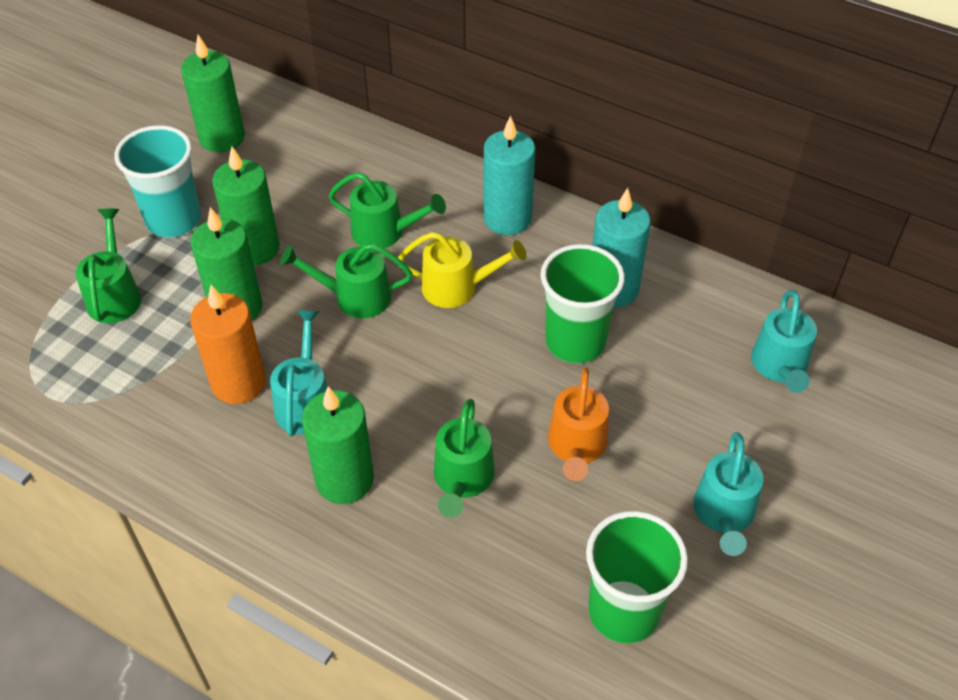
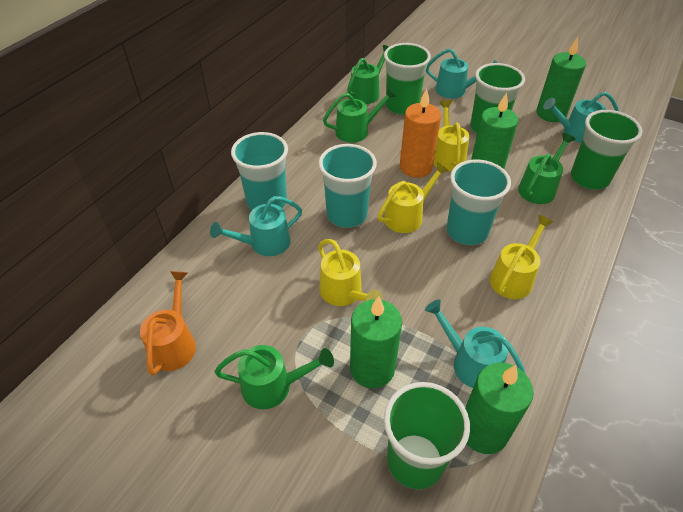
green cup: [541,244,625,363] [586,511,688,643] = 2 -> [384,43,431,115] [384,382,470,490] [470,63,525,133] [571,110,642,190] = 4
turquoise candle: [483,115,535,235] [592,188,651,308] = 2 -> none = 0
turquoise cup: [114,125,201,238] = 1 -> [231,132,288,211] [319,144,377,228] [446,160,511,245] = 3
turquoise watering can: [270,310,327,437] [693,432,763,556] [751,290,817,393] = 3 -> [210,196,302,256] [425,299,525,388] [426,49,497,99] [543,92,619,143] = 4
yellow watering can: [398,232,527,308] = 1 -> [318,239,382,306] [378,162,449,233] [434,100,469,171] [490,215,553,299] = 4

